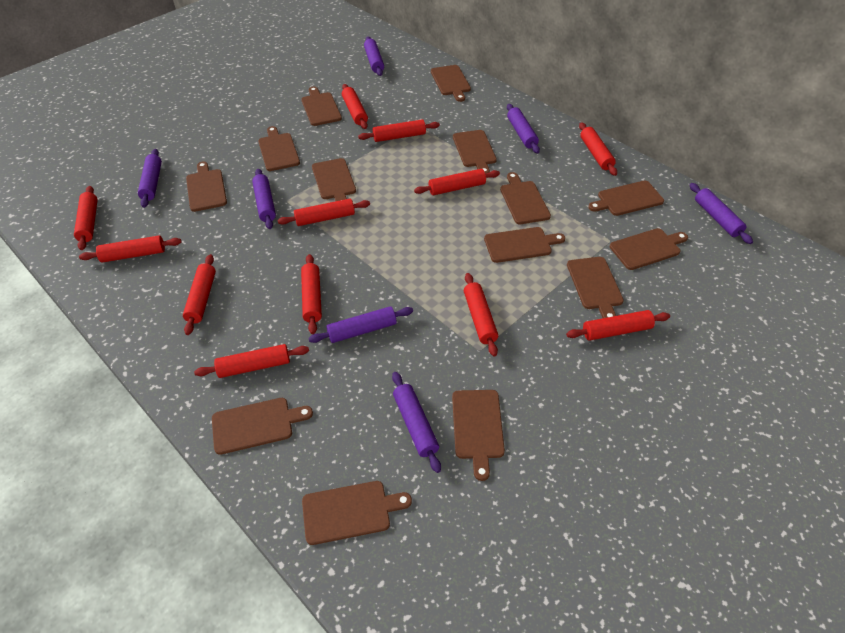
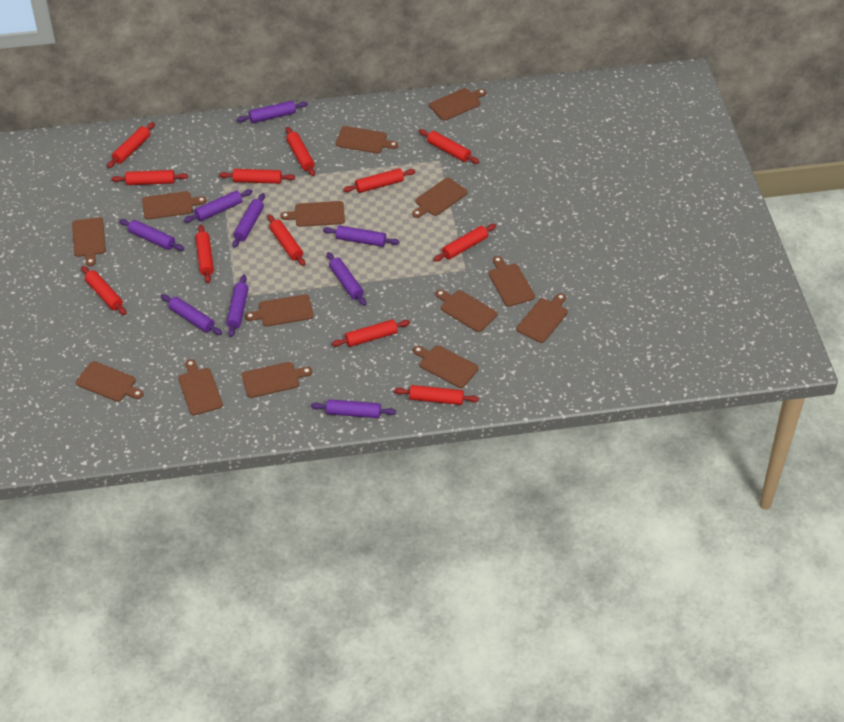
purple rolling pin: [138,149,162,208] [252,169,276,229] [308,306,413,343] [364,36,384,76] [392,372,441,473] [507,104,540,153] [690,183,753,244] = 7 -> [119,219,184,251] [161,294,222,335] [184,189,253,223] [226,275,249,337] [232,193,265,248] [237,101,308,123] [311,399,396,418] [323,225,399,247] [327,252,366,306] = 9

